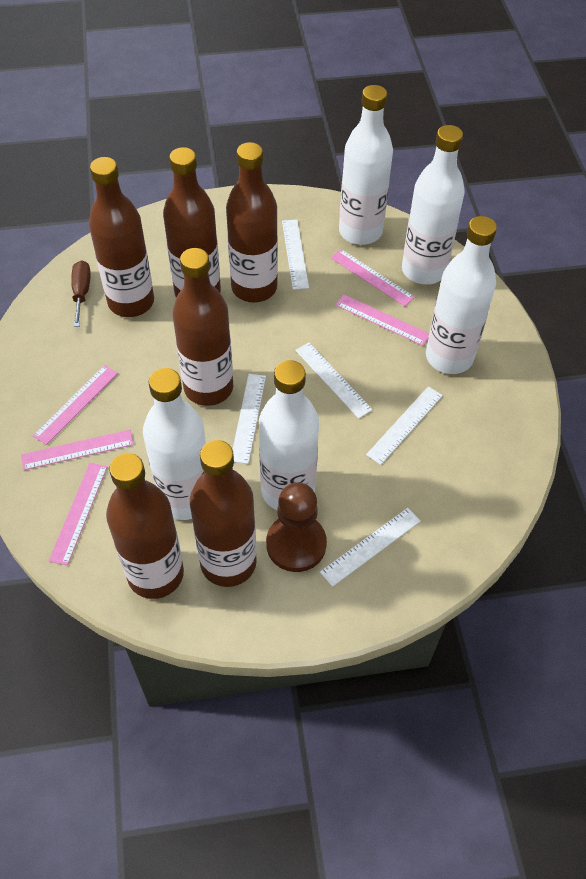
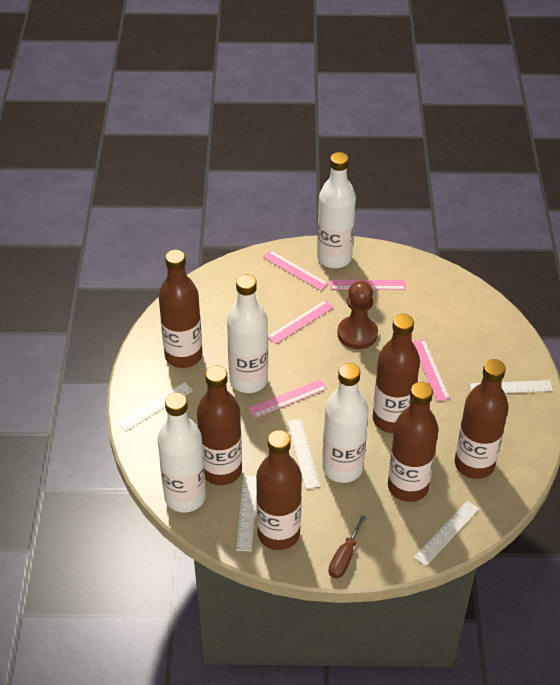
white bottle: [143,368,206,520] [259,360,319,510] [339,85,393,245] [402,125,465,285] [426,216,497,374] = 5 -> [157,392,206,512] [227,274,268,393] [317,152,356,268] [322,363,368,483] = 4

